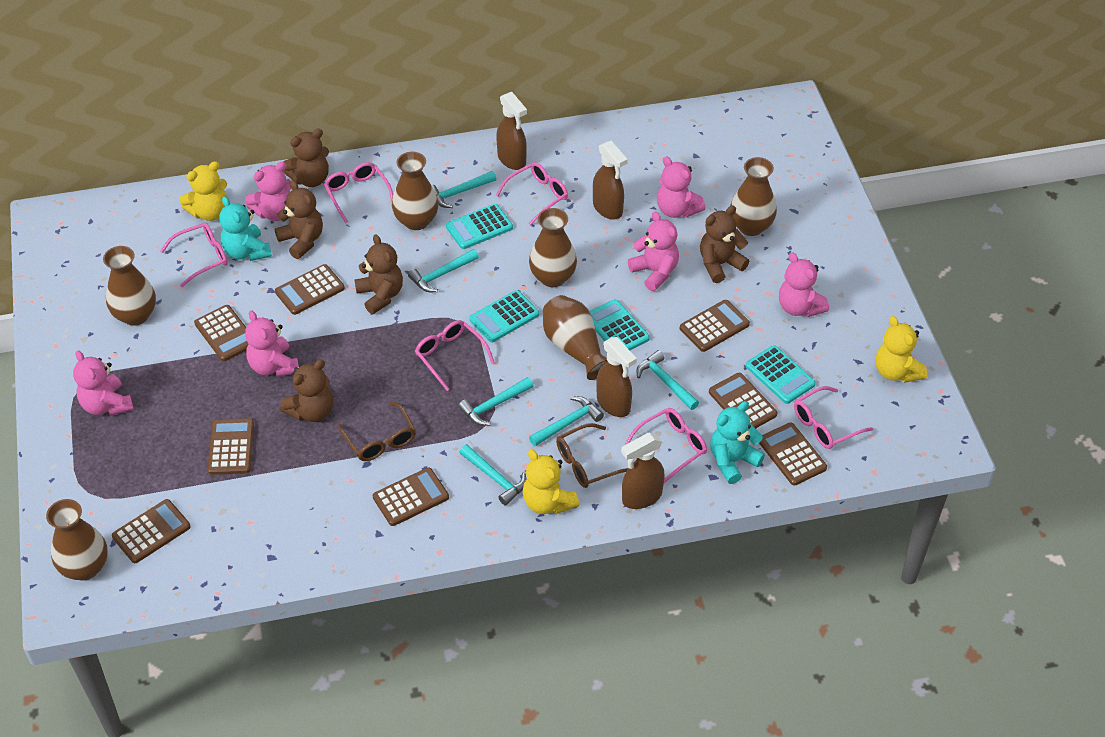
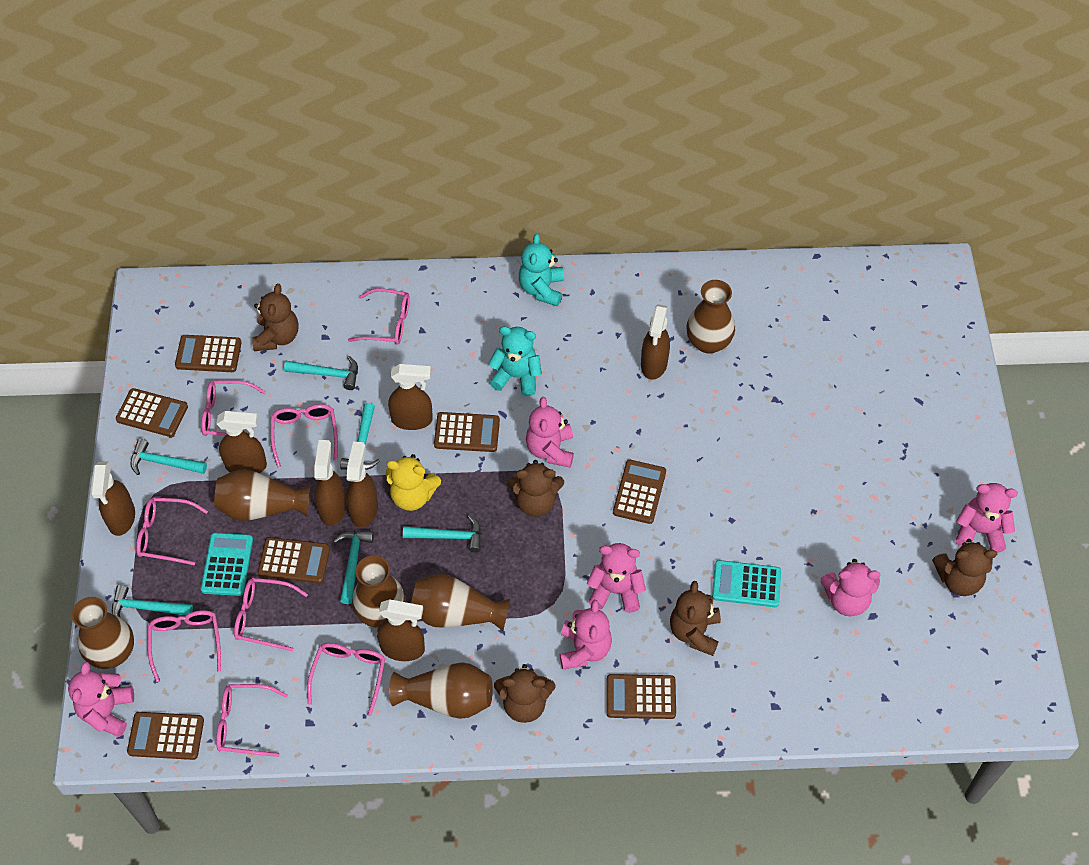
brown calculator: [112,499,191,563] [194,305,249,361] [207,418,254,475] [275,264,345,315] [373,467,449,526] [680,300,750,352] [709,373,777,429] [759,423,827,486] = 8 -> [116,388,188,437] [127,712,204,760] [175,335,242,372] [258,537,330,583] [434,412,500,452] [606,674,676,719] [613,460,666,524] = 7
brown glasses: [338,402,416,461] [556,423,628,488] = 2 -> none = 0
brown spray bottle: [496,92,527,170] [593,141,628,220] [596,337,637,417] [621,433,665,509] = 4 -> [91,462,135,536] [216,411,267,473] [314,440,347,526] [346,441,378,528] [377,599,425,661] [388,364,433,430] [641,304,670,380] = 7
pink glasses: [160,223,228,287] [324,162,393,223] [415,320,495,391] [496,162,568,225] [625,408,707,483] [794,386,873,449] = 6 -> [136,498,208,565] [148,610,221,682] [201,380,266,440] [216,684,288,757] [234,578,308,651] [271,404,338,467] [307,643,385,716] [348,288,410,345] = 8
turquoise calculator: [446,204,513,249] [469,290,539,342] [589,299,650,350] [746,345,816,404] = 4 -> [201,533,253,596] [712,560,781,607] = 2
yellow teddy bear: [179,161,227,221] [523,449,579,514] [875,316,927,383] = 3 -> [386,454,441,511] = 1

